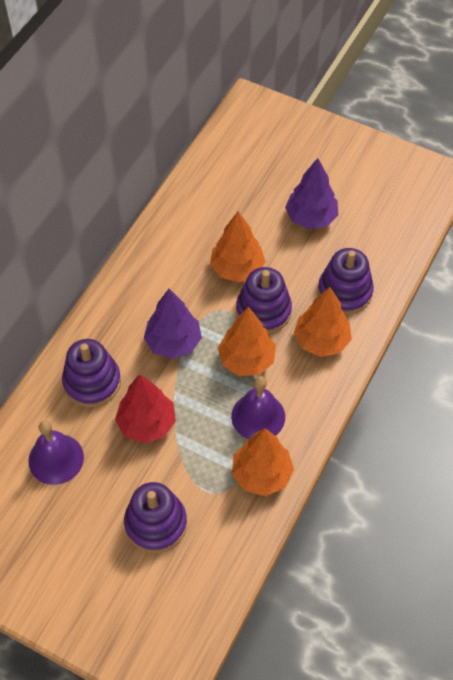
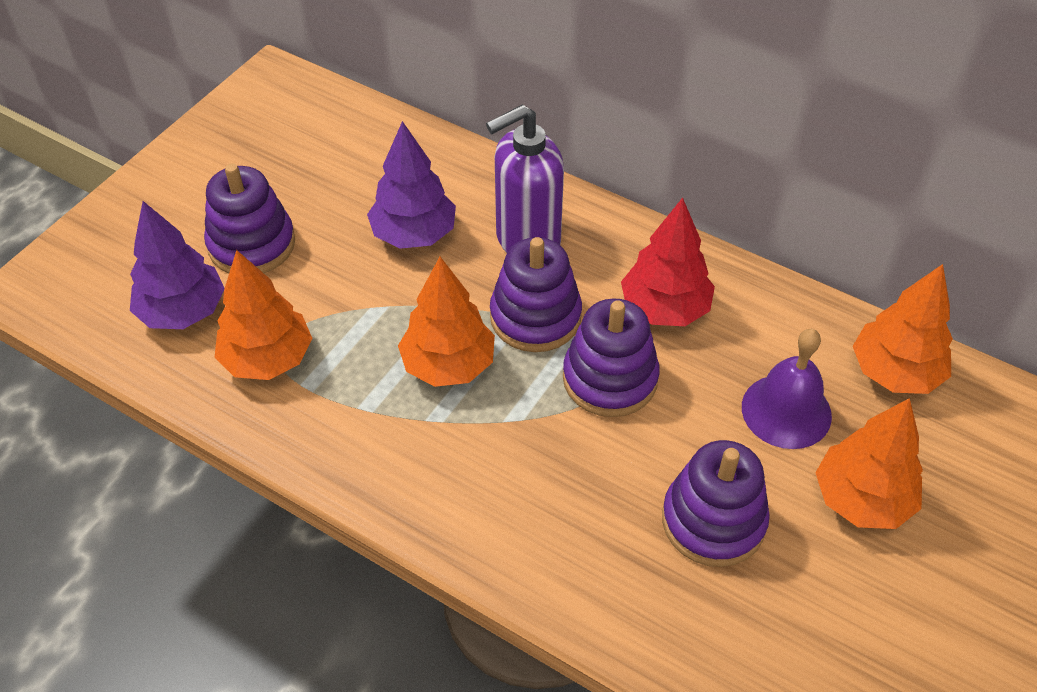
purple bell: [28,420,84,485] [231,376,285,439] = 2 -> [742,329,832,449] = 1
purple soap dispenser: none = 0 -> [486,104,564,253] = 1

